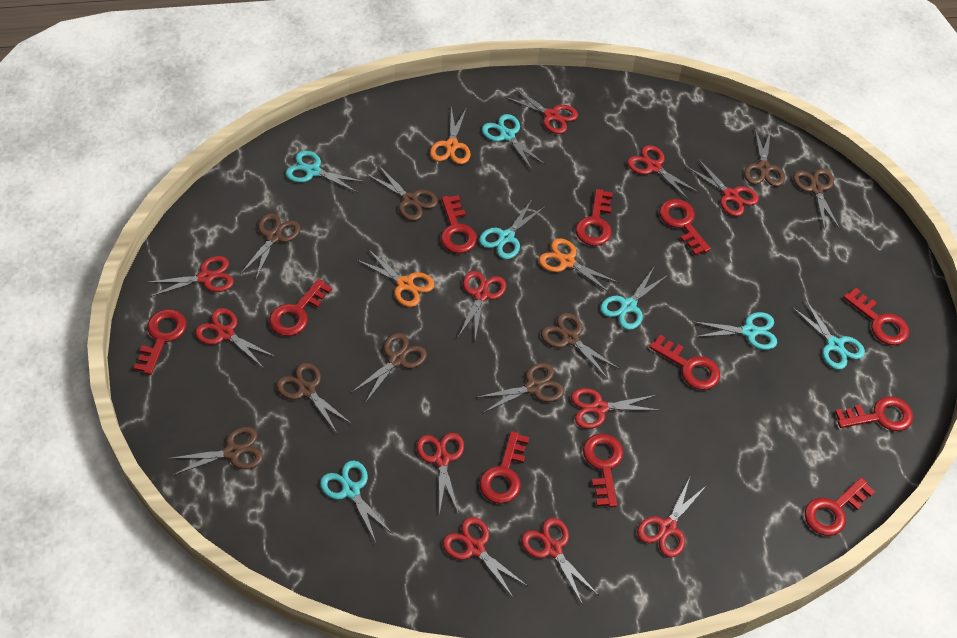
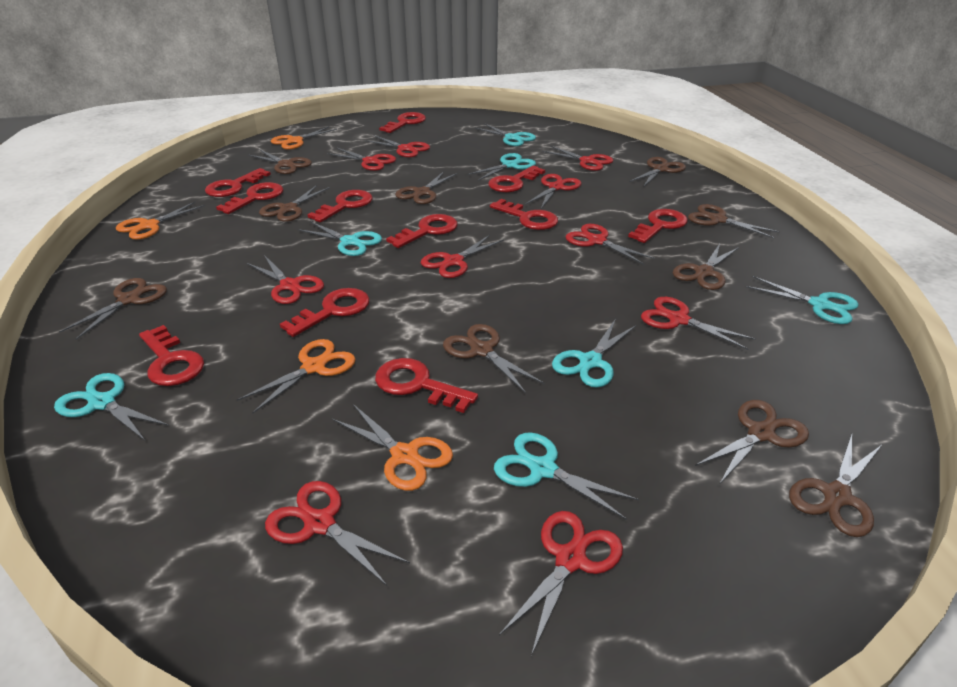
brown scissors: [168,427,263,476] [240,213,301,279] [276,363,352,433] [351,333,427,403] [366,165,438,221] [476,363,564,413] [541,313,620,379] [744,129,785,187] [793,169,840,230] = 9 -> [59,278,167,340] [247,149,312,174] [259,185,330,222] [395,171,458,204] [443,324,545,393] [629,157,686,187] [673,244,739,290] [688,204,780,238] [695,400,809,485] [789,434,882,537] = 10
orange scissors: [357,248,435,307] [430,107,471,164] [539,238,619,293] = 3 -> [116,202,205,240] [237,339,355,414] [271,126,337,149] [333,404,453,491] = 4
red scissors: [147,256,234,297] [195,308,276,368] [417,433,464,515] [443,517,527,597] [458,271,506,339] [505,87,578,134] [521,518,598,605] [571,388,658,429] [627,145,699,200] [637,477,707,558] [687,159,759,216] = 11 -> [247,255,324,304] [265,481,410,587] [327,148,396,171] [365,135,430,157] [421,235,504,278] [499,511,623,656] [525,174,581,208] [542,146,613,171] [566,224,655,265] [641,297,756,350] = 10

